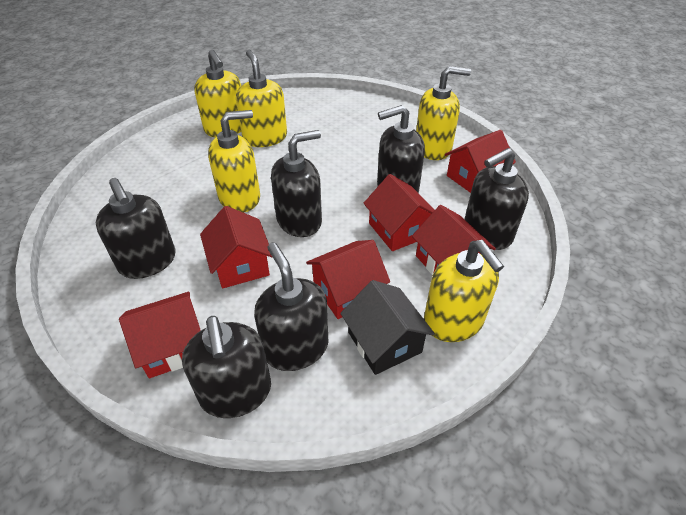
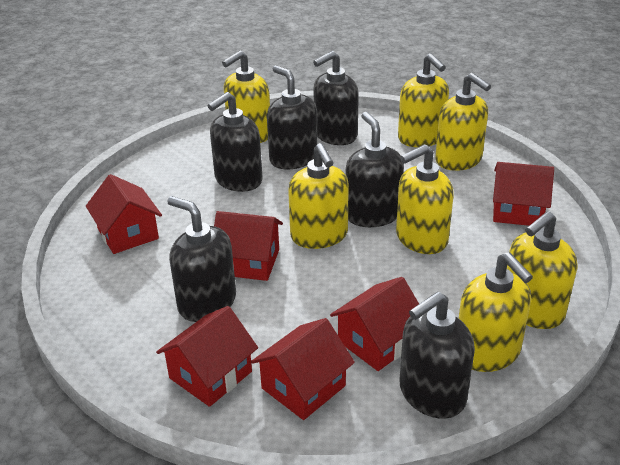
black house: [340,280,435,375] = 1 -> none = 0
yellow soap dispenser: [194,50,241,138] [208,110,260,212] [236,50,287,147] [416,66,471,160] [424,240,504,342] = 5 -> [222,50,270,143] [288,143,349,249] [396,144,454,254] [398,53,449,147] [435,73,491,171] [459,252,533,372] [507,211,577,329] = 7

